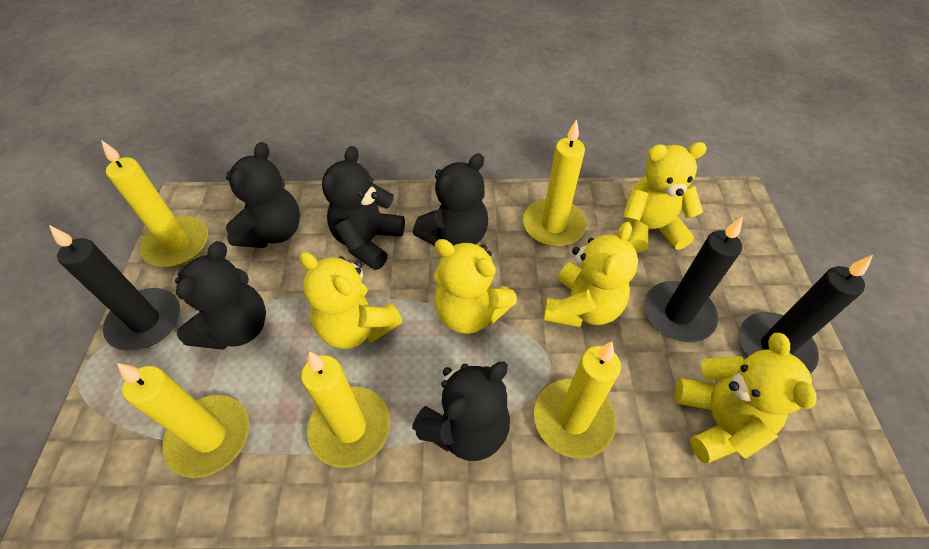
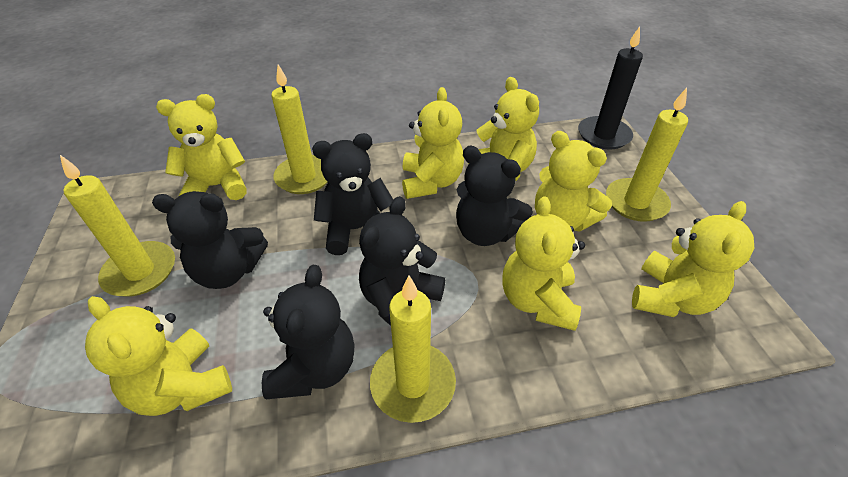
black candle: [49,225,180,351] [644,216,743,342] [739,255,873,374] = 3 -> [578,26,643,149] = 1
yellow candle: [101,140,208,267] [117,363,249,478] [301,352,390,468] [523,119,587,247] [534,342,621,459] = 5 -> [60,155,175,297] [271,65,327,194] [370,276,456,423] [606,88,688,222] = 4
yellow teddy bear: [299,252,403,349] [434,239,517,334] [544,222,638,328] [623,142,707,253] [675,333,817,463] = 5 -> [85,296,232,416] [156,94,247,200] [402,87,464,199] [468,77,539,181] [502,196,585,331] [535,131,612,231] [632,201,754,317] = 7

